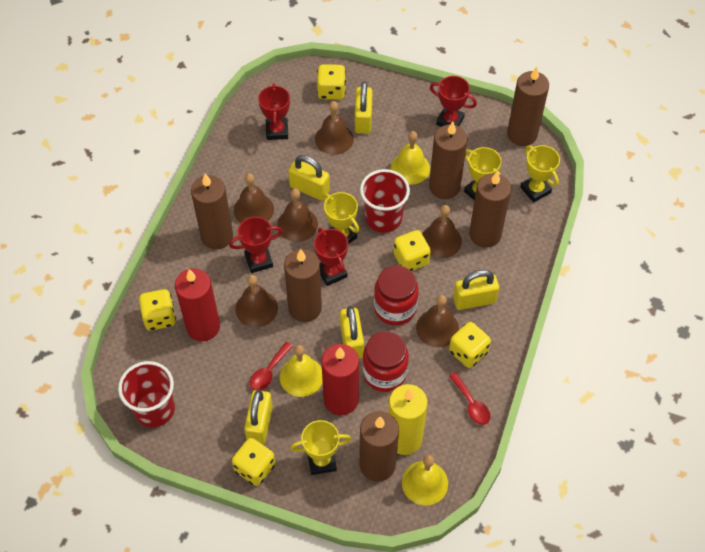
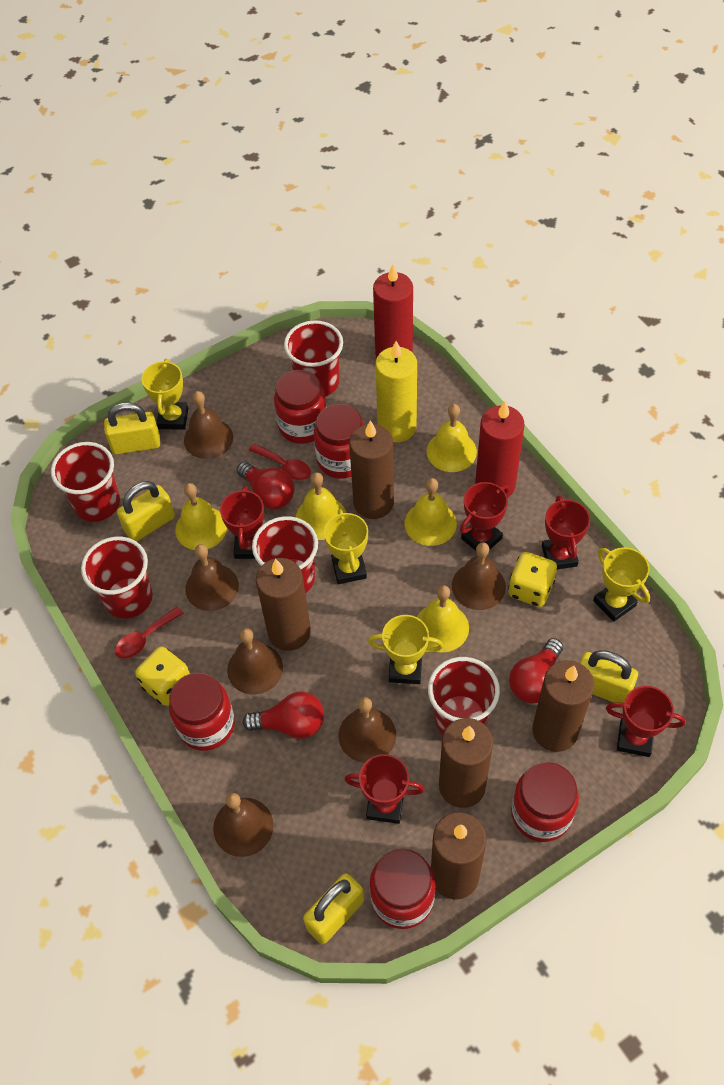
brown candle: [191,174,233,250] [284,249,322,322] [359,411,399,481] [429,121,467,199] [469,171,511,248] [507,67,549,146] = 6 -> [256,558,311,651] [349,420,394,519] [431,812,487,900] [439,718,493,808] [532,660,594,752] = 5
red cup: [118,361,175,427] [360,169,410,233] = 2 -> [51,442,120,522] [81,536,153,619] [252,516,318,593] [284,320,343,397] [428,657,500,735] = 5
red jar: [362,331,409,392] [374,265,419,326] = 2 -> [169,673,235,751] [274,370,326,444] [314,404,364,479] [370,849,435,929] [511,762,579,842] = 5
red light bulb: none = 0 -> [237,462,294,509] [243,691,324,739] [509,638,563,704] = 3
red trophy: [229,217,283,273] [258,84,290,140] [314,228,348,286] [430,76,477,127] = 4 -> [220,486,264,559] [345,754,425,824] [460,482,509,551] [542,495,590,569] [606,686,686,757] = 5
yellow bell: [280,345,323,397] [391,131,430,185] [402,455,448,505] = 3 -> [175,483,227,550] [296,472,347,540] [405,478,457,546] [417,585,469,653] [427,404,477,472] = 5
yellow dice: [139,289,176,331] [232,438,275,486] [317,64,346,100] [393,230,431,271] [449,322,491,368] = 5 -> [135,646,190,706] [508,552,557,607] = 2
yellow padlock: [244,390,273,444] [288,155,330,201] [340,306,364,359] [355,82,372,134] [453,270,499,310] = 5 -> [104,402,160,455] [117,481,175,542] [303,873,364,944] [580,650,638,703] = 4

